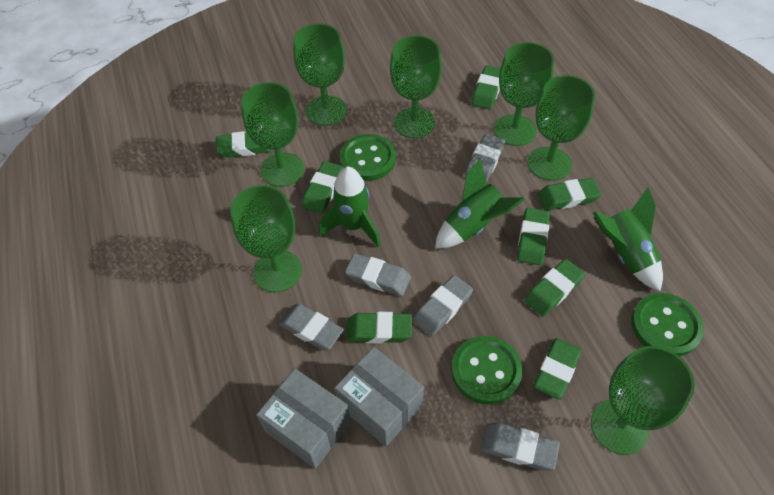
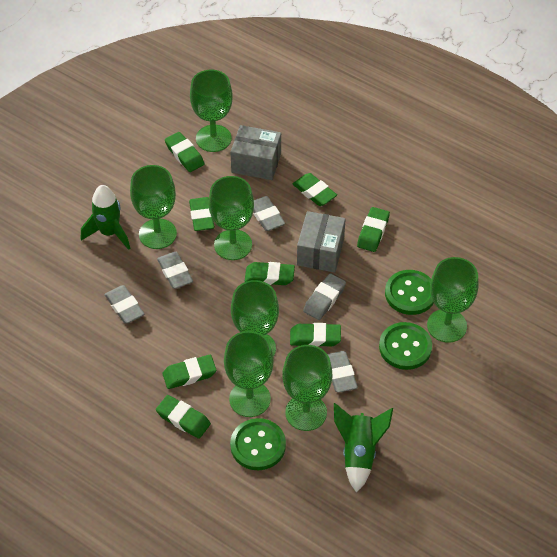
green rocket: [318,166,381,248] [435,158,525,249] [593,187,663,291] = 3 -> [81,185,130,250] [334,403,393,493] = 2

